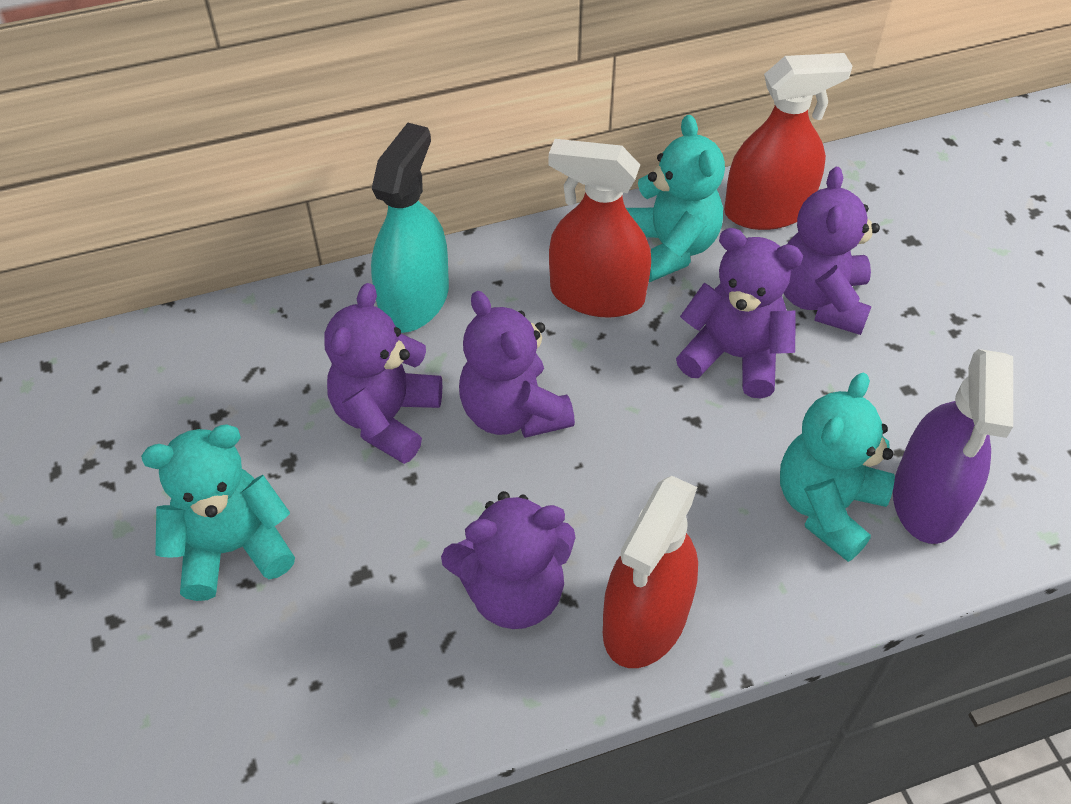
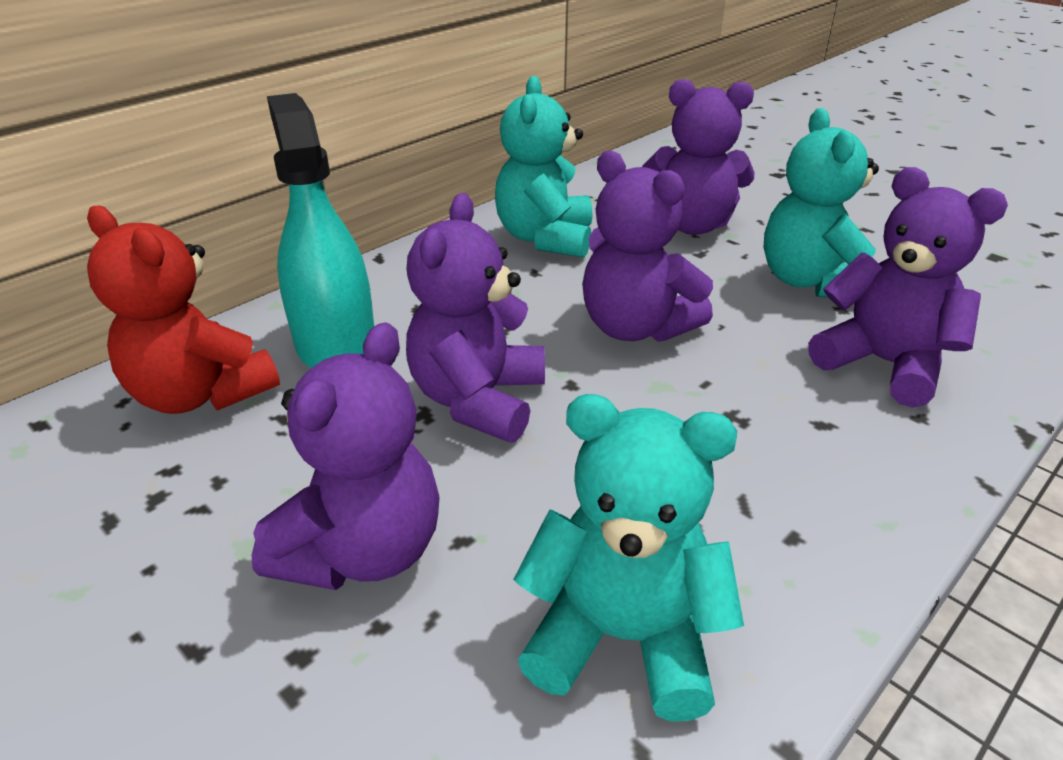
purple spray bottle: [893,349,1013,544] = 1 -> none = 0
red spray bottle: [549,139,651,318] [603,476,698,668] [724,53,852,230] = 3 -> none = 0
red teddy bear: none = 0 -> [87,206,280,414] = 1

